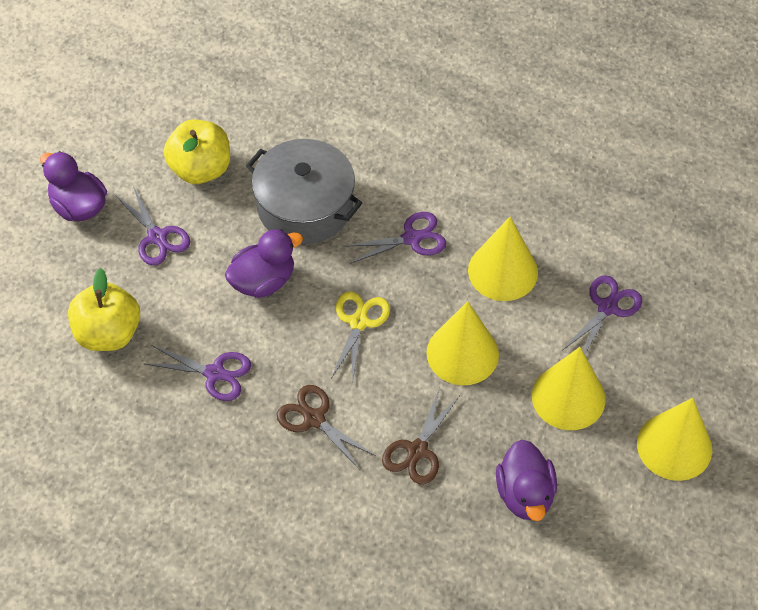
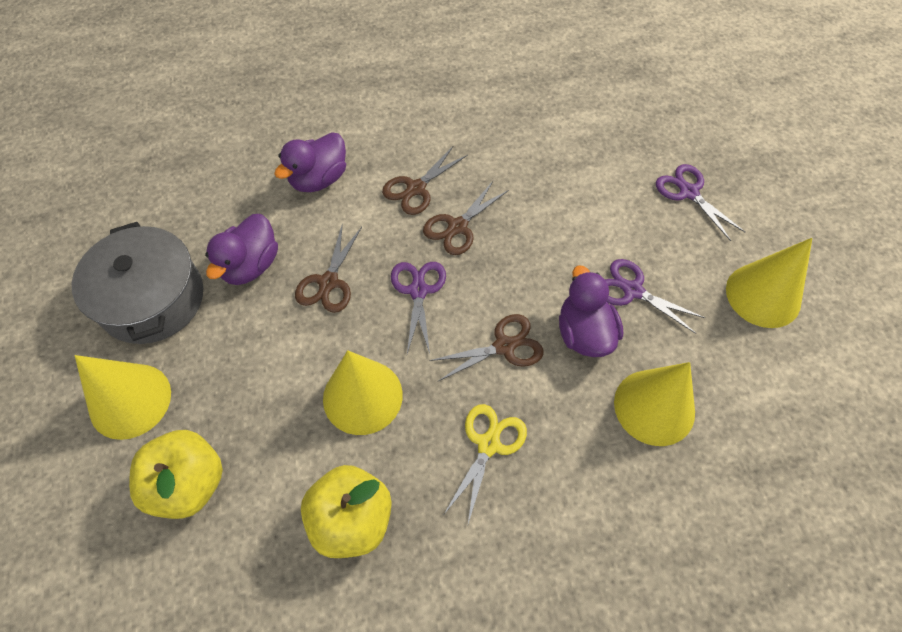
brown scissors: [277,385,376,470] [382,388,460,485] = 2 -> [295,223,362,313] [382,145,468,215] [423,181,509,255] [430,314,544,381] = 4
purple scissors: [115,186,190,266] [143,345,251,401] [344,212,447,264] [563,275,642,355] = 4 -> [391,262,446,354] [605,259,705,334] [656,164,745,241] = 3

